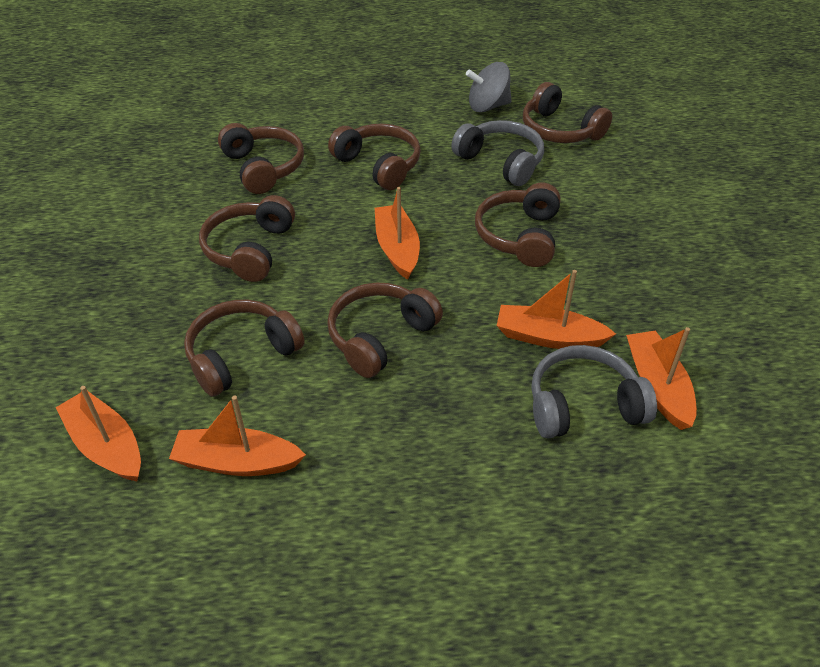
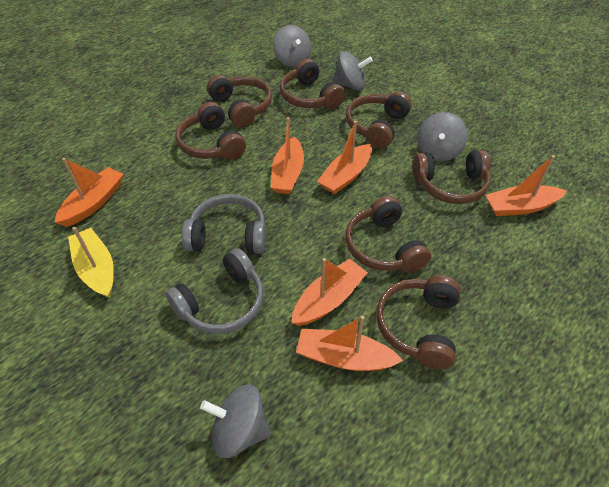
grey spinning top: [466,62,512,113] = 1 -> [200,384,271,458] [273,25,311,67] [333,51,373,91] [417,112,468,161] = 4
orange boat: [55,386,141,481] [169,395,306,476] [375,187,420,280] [497,270,616,349] [626,327,697,430] = 5 -> [55,158,124,227] [271,118,304,194] [291,258,368,326] [296,315,403,371] [317,121,372,194] [485,155,567,216] = 6
yellow boat: none = 0 -> [68,227,114,298] = 1

